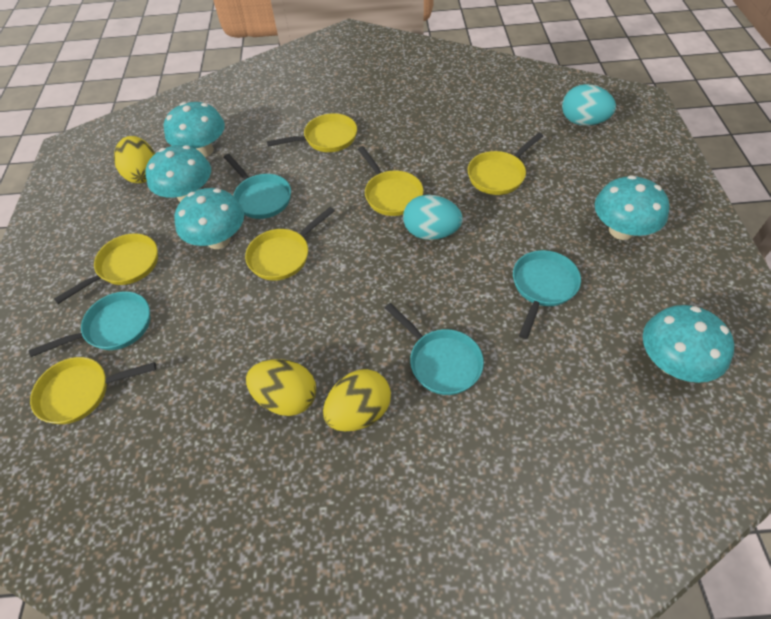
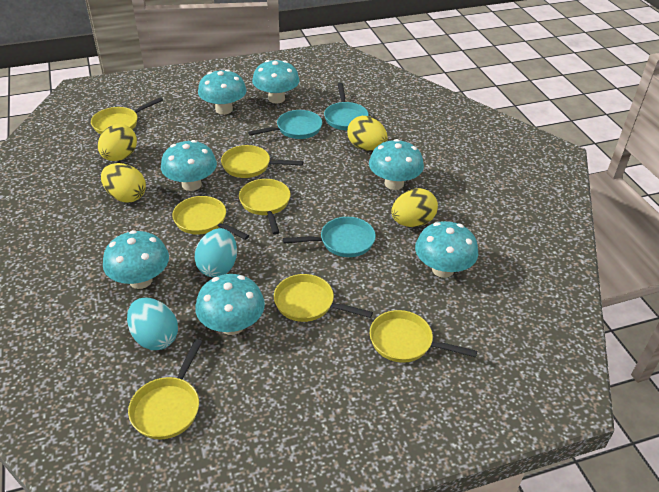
turquoise mushroom: [145,145,211,202] [164,102,225,157] [174,188,244,249] [595,175,669,240] [643,305,734,383] = 5 -> [103,230,169,289] [161,140,217,191] [195,274,265,335] [198,69,247,114] [252,60,300,103] [369,139,424,190] [415,221,478,278] = 7
turquoise pan: [29,291,150,357] [224,154,291,219] [385,303,484,395] [513,250,581,339] = 4 -> [248,110,322,139] [283,217,376,257] [324,83,369,130] = 3
yellow egg: [114,136,155,183] [246,359,316,416] [323,369,391,431] = 3 -> [98,124,137,161] [101,163,146,202] [347,116,387,150] [391,188,438,227] = 4
yellow pan: [30,357,156,424] [54,233,158,304] [245,207,335,281] [267,113,357,152] [358,146,423,216] [468,132,543,195] = 6 -> [91,97,163,134] [128,339,202,439] [172,196,249,240] [221,145,303,178] [239,179,291,235] [274,274,373,322] [370,310,477,363] = 7

